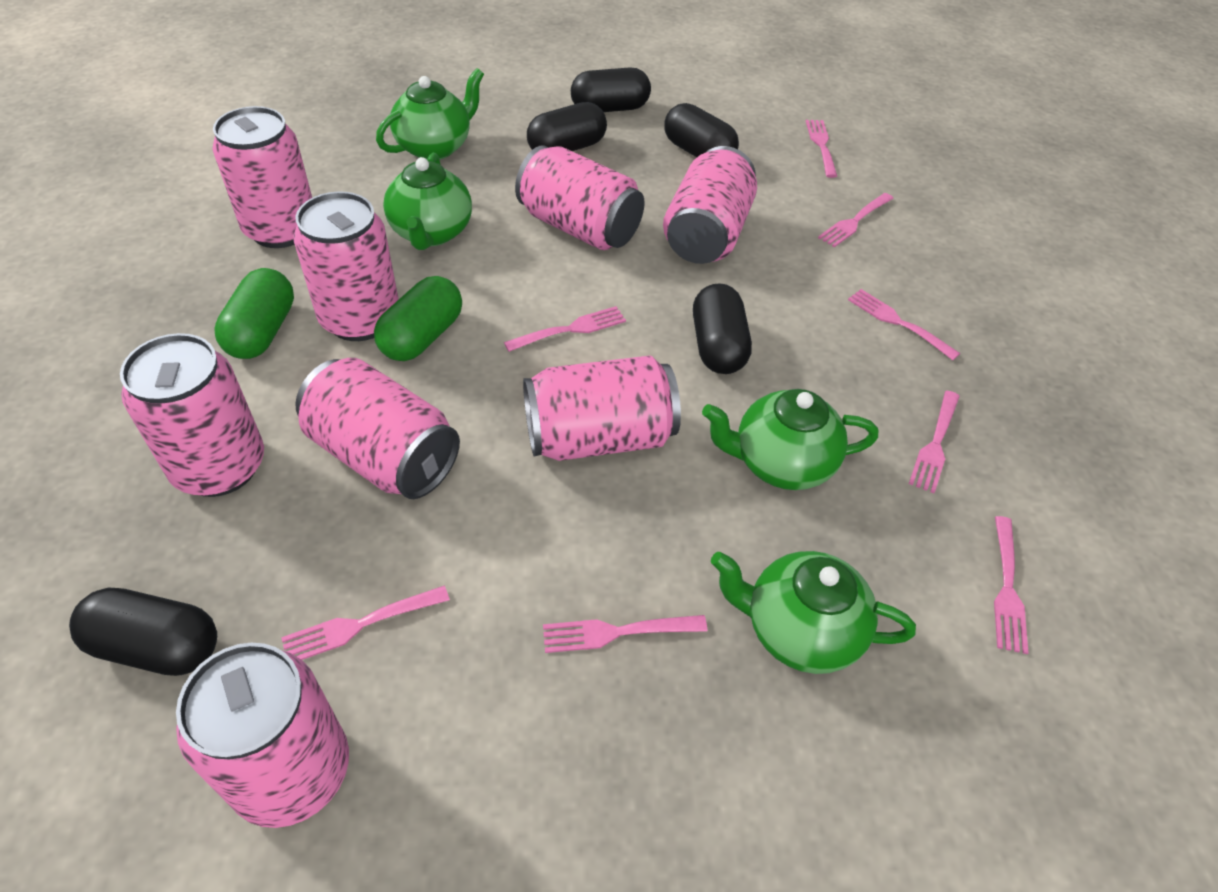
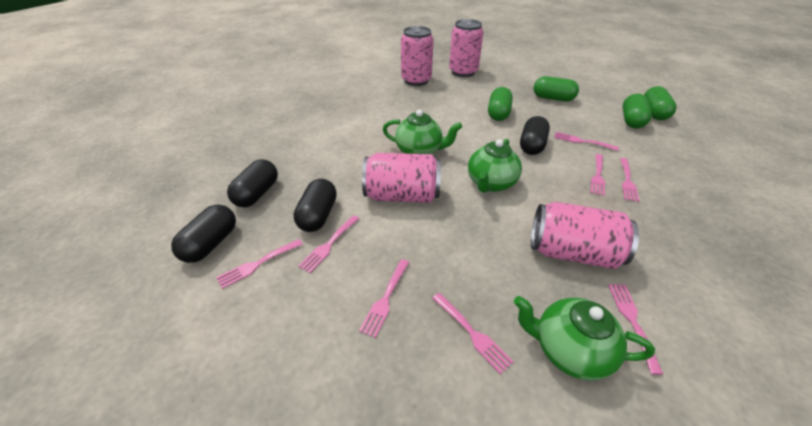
black capsule: [69,587,217,676] [527,102,607,151] [571,67,651,112] [664,103,739,157] [693,283,752,374] = 5 -> [171,205,236,263] [227,159,278,207] [293,179,337,232] [520,116,550,155] = 4
green capsule: [214,268,294,359] [374,276,462,361] = 2 -> [488,87,513,121] [534,76,579,101] [622,94,652,128] [644,86,677,120] = 4
green teapot: [376,68,484,160] [383,153,472,250] [702,389,878,490] [711,551,916,674] = 4 -> [383,109,462,154] [468,139,522,193] [514,296,655,380] = 3
pink can: [120,333,264,497] [176,643,349,828] [212,106,312,248] [294,191,399,341] [295,358,460,499] [515,146,645,250] [523,356,681,461] [663,146,757,264] = 8 -> [362,153,441,203] [401,26,434,86] [449,19,484,77] [531,202,639,269] = 4

